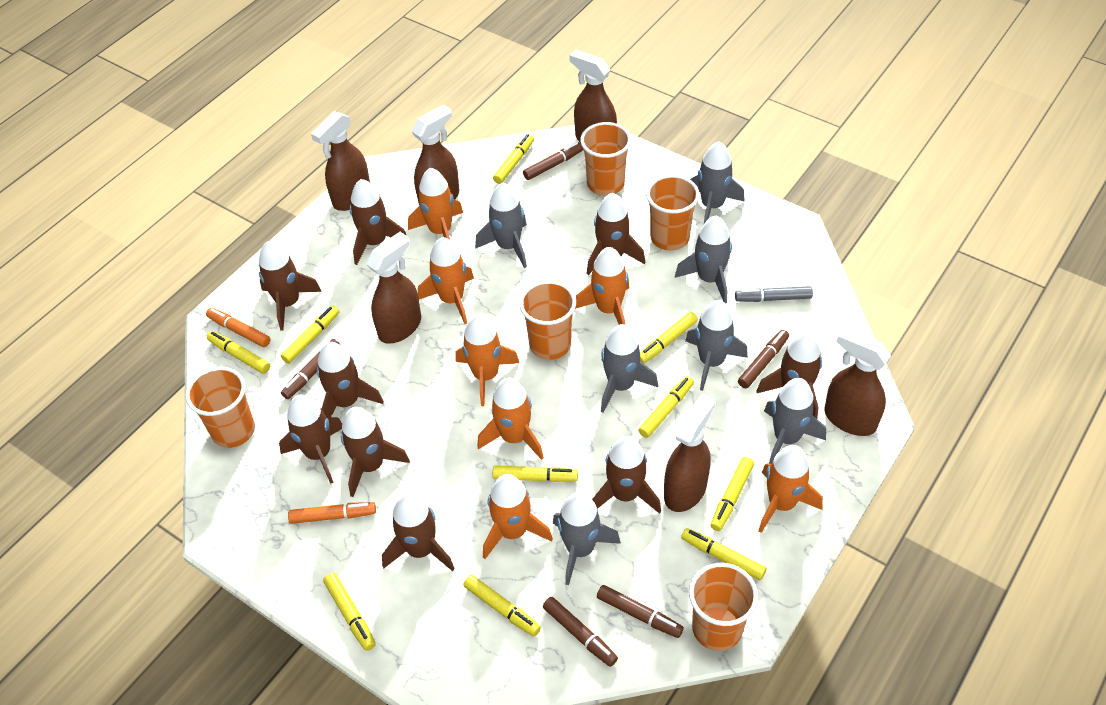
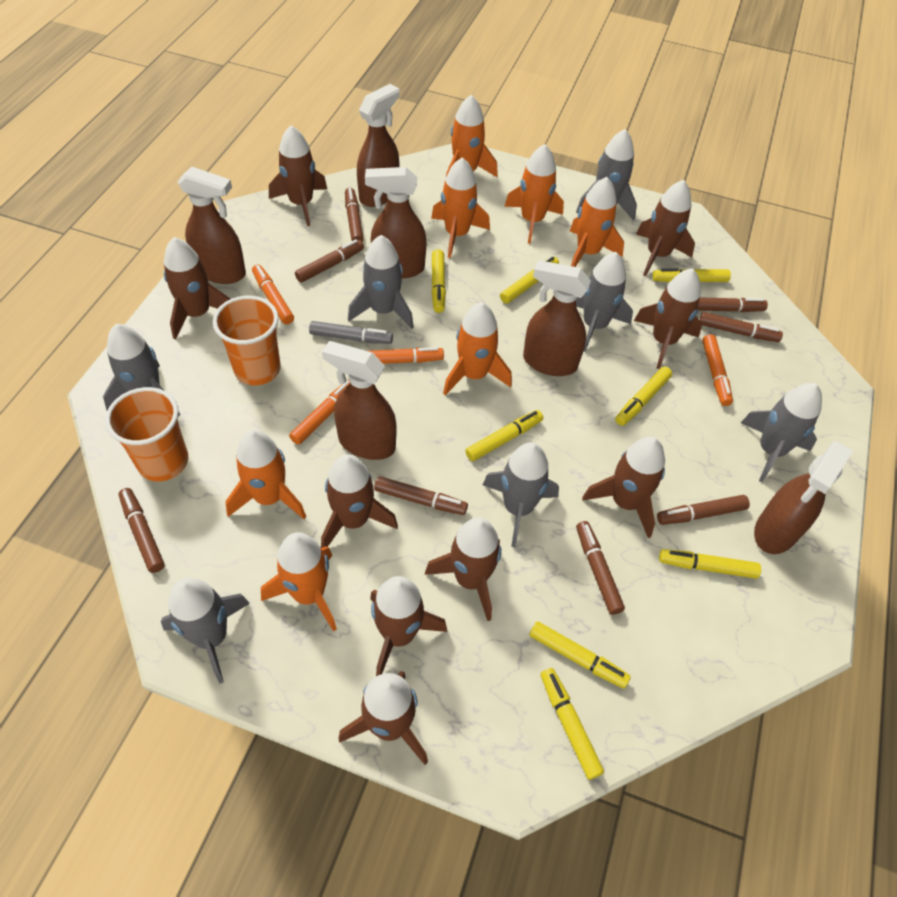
brown marker: [281,339,340,399] [523,142,583,180] [543,597,618,667] [597,585,684,638] [738,330,789,388] = 5 -> [119,488,165,573] [295,239,364,283] [345,188,364,242] [374,476,468,515] [576,521,625,615] [657,495,750,525] [697,298,768,312] [700,312,783,342] = 8
orange cup: [186,367,255,448] [519,281,576,360] [580,122,631,196] [646,175,699,250] [689,563,758,651] = 5 -> [105,387,188,481] [213,296,281,385] = 2
orange marker: [206,308,270,347] [288,502,376,524] = 2 -> [252,264,294,325] [289,379,350,445] [369,347,444,364] [702,334,733,406] = 4
yellow marker: [207,331,270,374] [281,306,339,364] [323,573,376,651] [463,575,541,637] [493,134,534,184] [493,466,578,482] [638,376,694,438] [640,312,698,364] [681,528,766,580] [710,457,754,531] = 10 -> [431,249,446,313] [465,410,543,461] [500,257,559,304] [530,621,631,688] [541,668,604,780] [615,367,672,426] [652,268,731,282] [659,549,761,579] = 8

